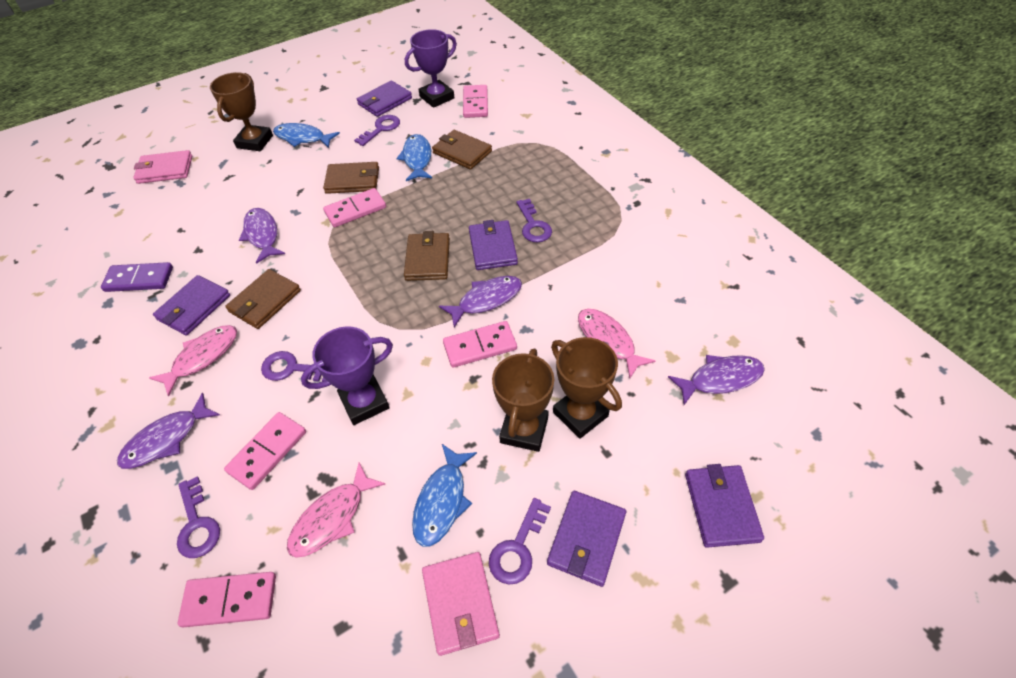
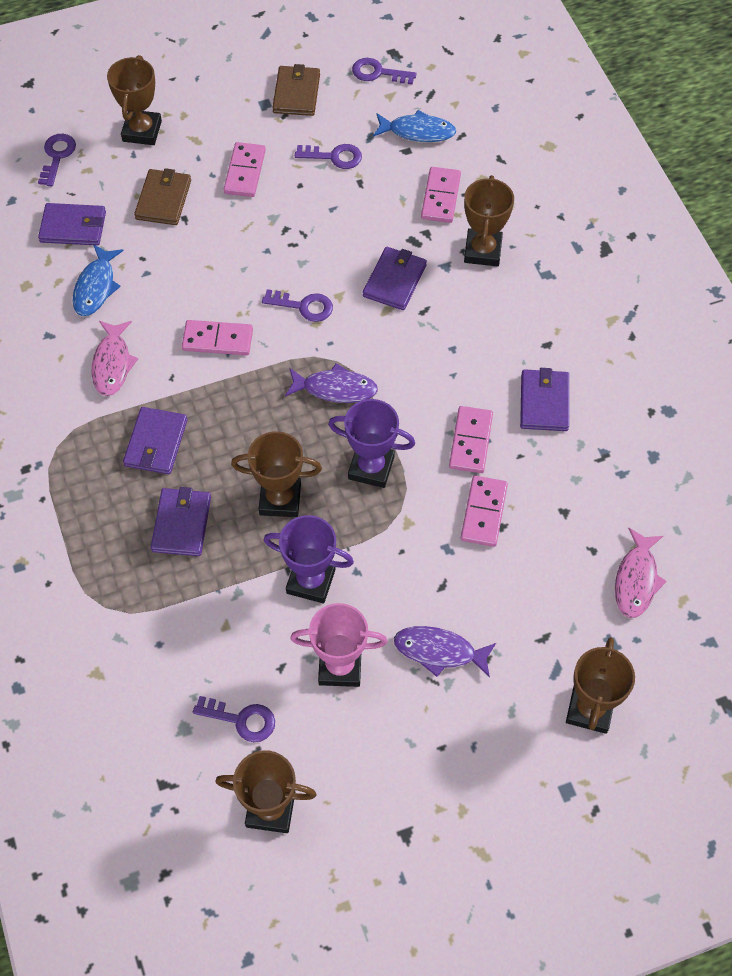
blue fish: [273,123,340,148] [396,134,432,181] [412,444,477,547] = 3 -> [72,244,124,316] [373,110,456,142] = 2
brown trophy: [210,72,273,151] [492,349,554,452] [551,337,622,439] = 3 -> [107,55,162,145] [215,750,317,833] [231,431,322,517] [464,175,514,266] [566,637,635,734] = 5
brown wallet: [225,269,301,329] [323,162,379,194] [404,231,450,281] [432,130,492,170] = 4 -> [134,168,191,225] [272,64,320,116] = 2
pink fish: [149,325,237,396] [287,462,385,558] [578,309,655,378] = 3 -> [92,321,138,396] [615,528,667,618] = 2
pink trophy: none = 0 -> [290,603,388,687] = 1
pink wallet: [133,150,192,184] [422,552,500,656] = 2 -> none = 0
purple domino: [101,262,173,292] = 1 -> none = 0
purple fish: [117,393,220,469] [239,208,285,264] [439,276,522,328] [668,355,765,405] = 4 -> [285,364,378,403] [394,626,496,677] = 2

